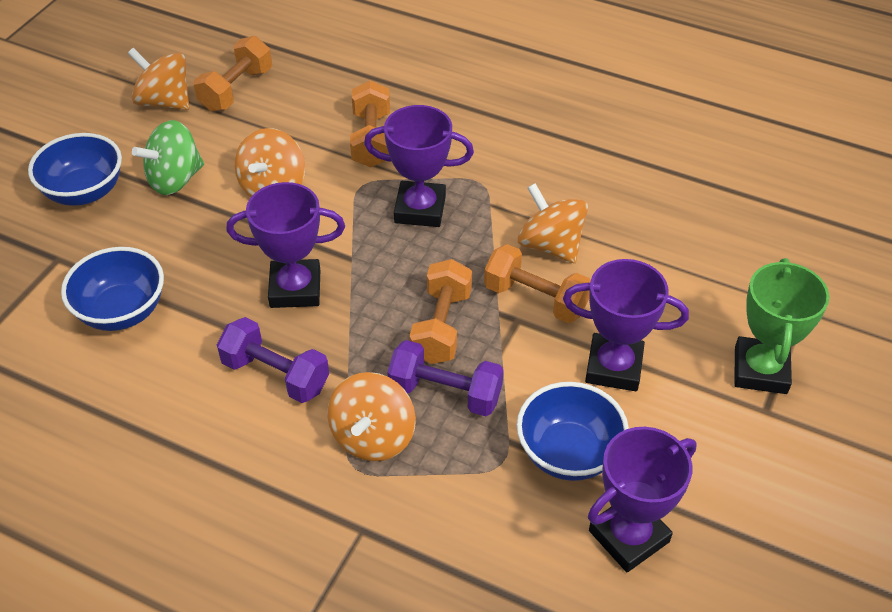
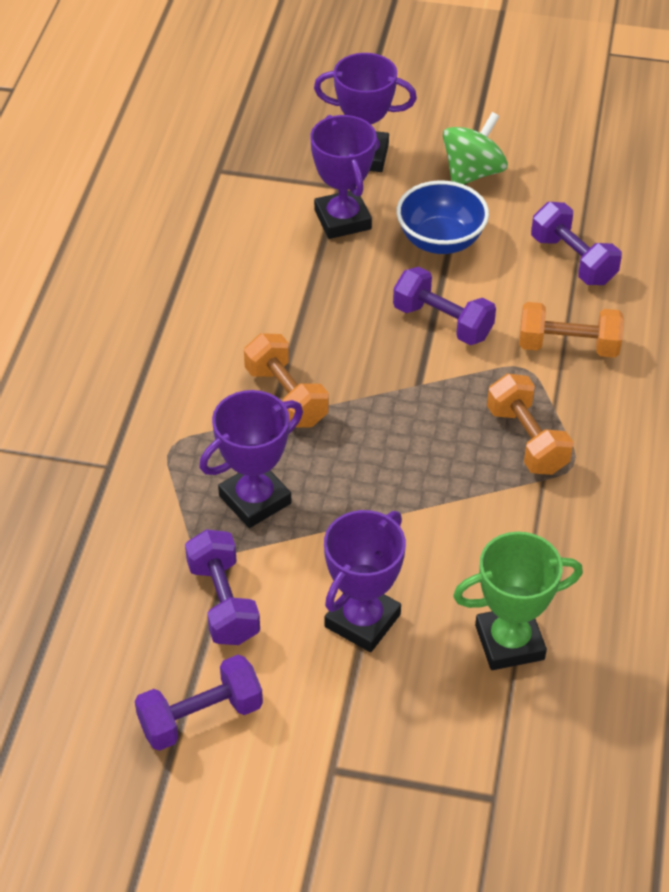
blue bowl: [28,133,122,206] [61,247,164,331] [517,382,629,481] = 3 -> [396,180,489,254] = 1
orange dumbbell: [193,36,272,112] [350,81,390,167] [410,259,472,364] [484,244,591,323] = 4 -> [244,333,329,428] [487,374,573,475] [519,302,624,358] = 3
orange spinning top: [127,48,189,110] [235,128,305,197] [327,372,416,461] [518,183,588,263] = 4 -> none = 0
purple dumbbell: [217,317,329,403] [387,340,503,416] = 2 -> [135,655,263,751] [185,529,260,645] [393,267,496,345] [531,202,622,285] = 4

